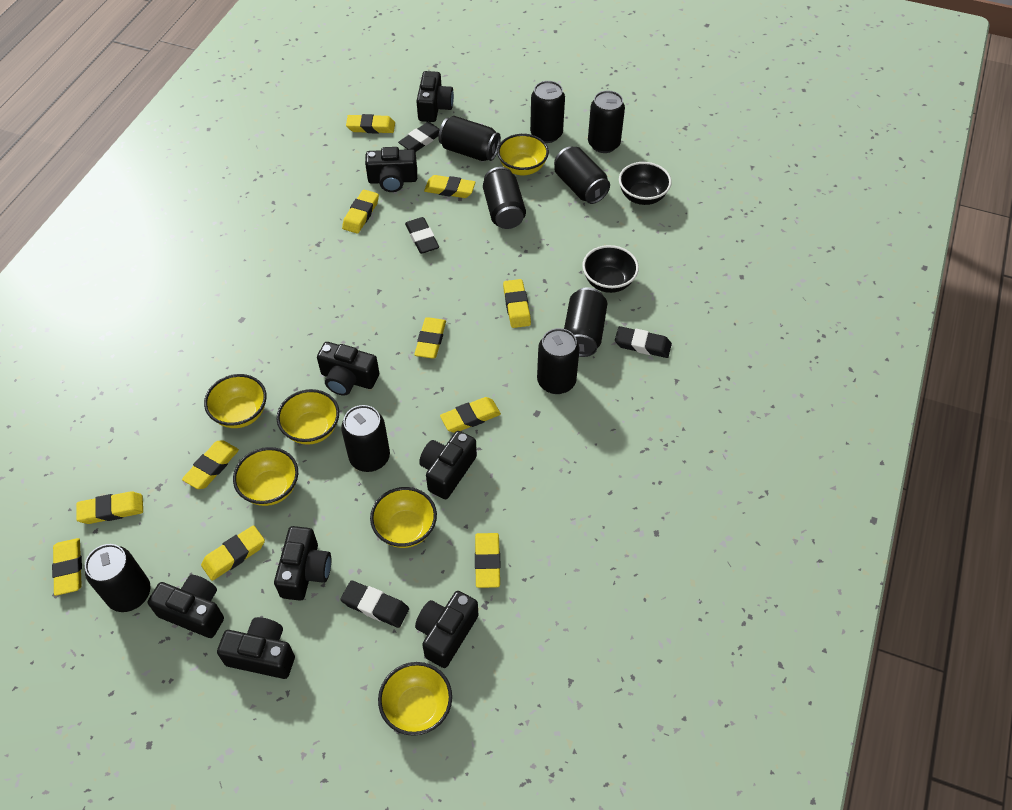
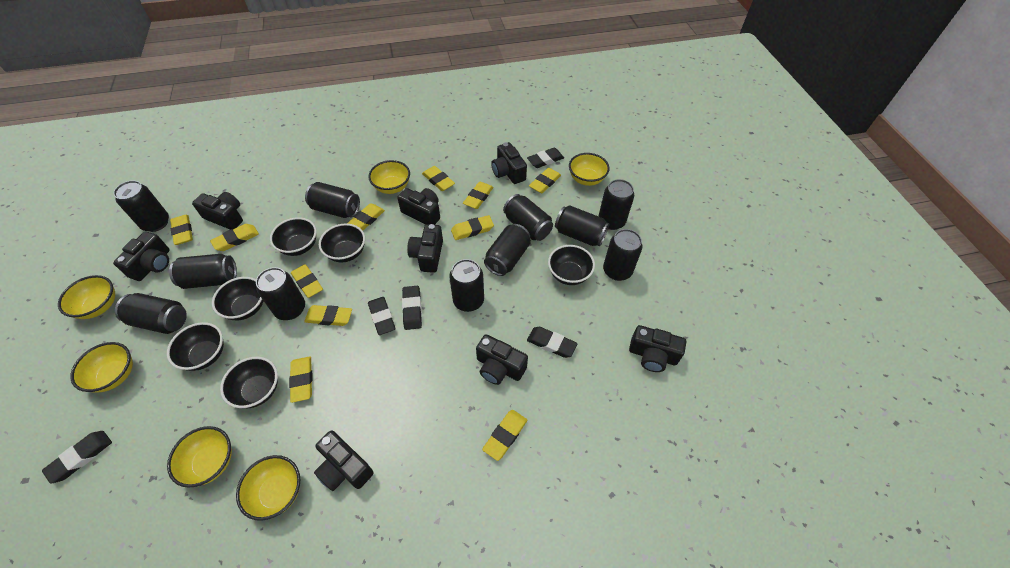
black bowl: [582,245,639,293] [619,162,672,205] = 2 -> [167,322,224,371] [212,277,263,320] [220,357,278,408] [270,217,317,256] [319,223,365,262] [548,245,595,285] = 6
black can: [85,544,151,612] [341,405,390,472] [438,116,501,161] [483,167,526,229] [530,81,565,143] [537,328,580,394] [554,146,610,204] [564,287,607,357] [588,91,625,153] = 9 -> [114,180,169,232] [115,293,187,334] [169,254,237,289] [256,267,305,320] [305,182,360,218] [449,259,484,312] [484,224,531,276] [503,194,553,241] [555,205,609,246] [599,179,634,230] [603,229,642,281] = 11
black eraser: [340,580,409,628] [398,122,440,152] [405,217,439,254] [615,326,672,358] = 4 -> [42,431,112,483] [368,297,395,335] [402,286,422,330] [527,148,564,168] [527,327,577,358] = 5

